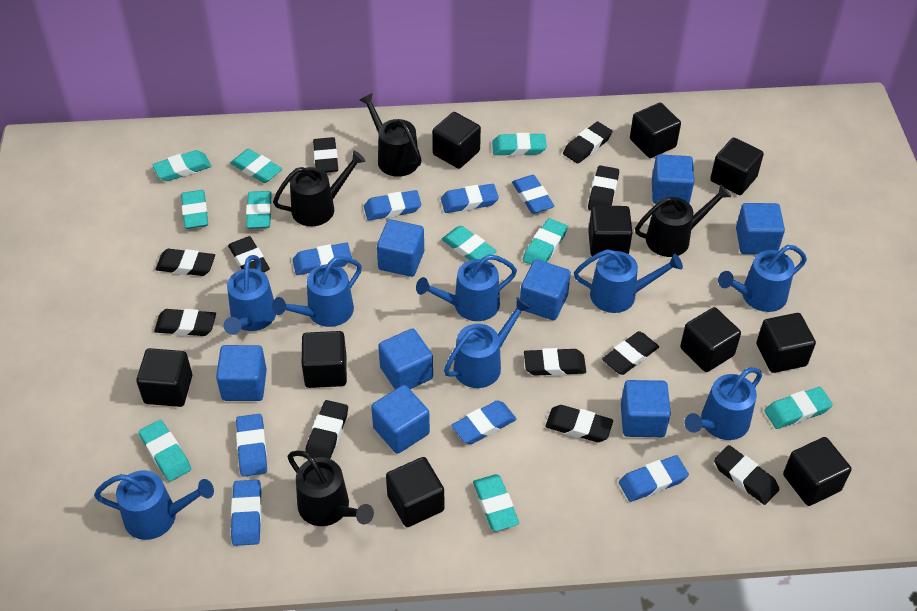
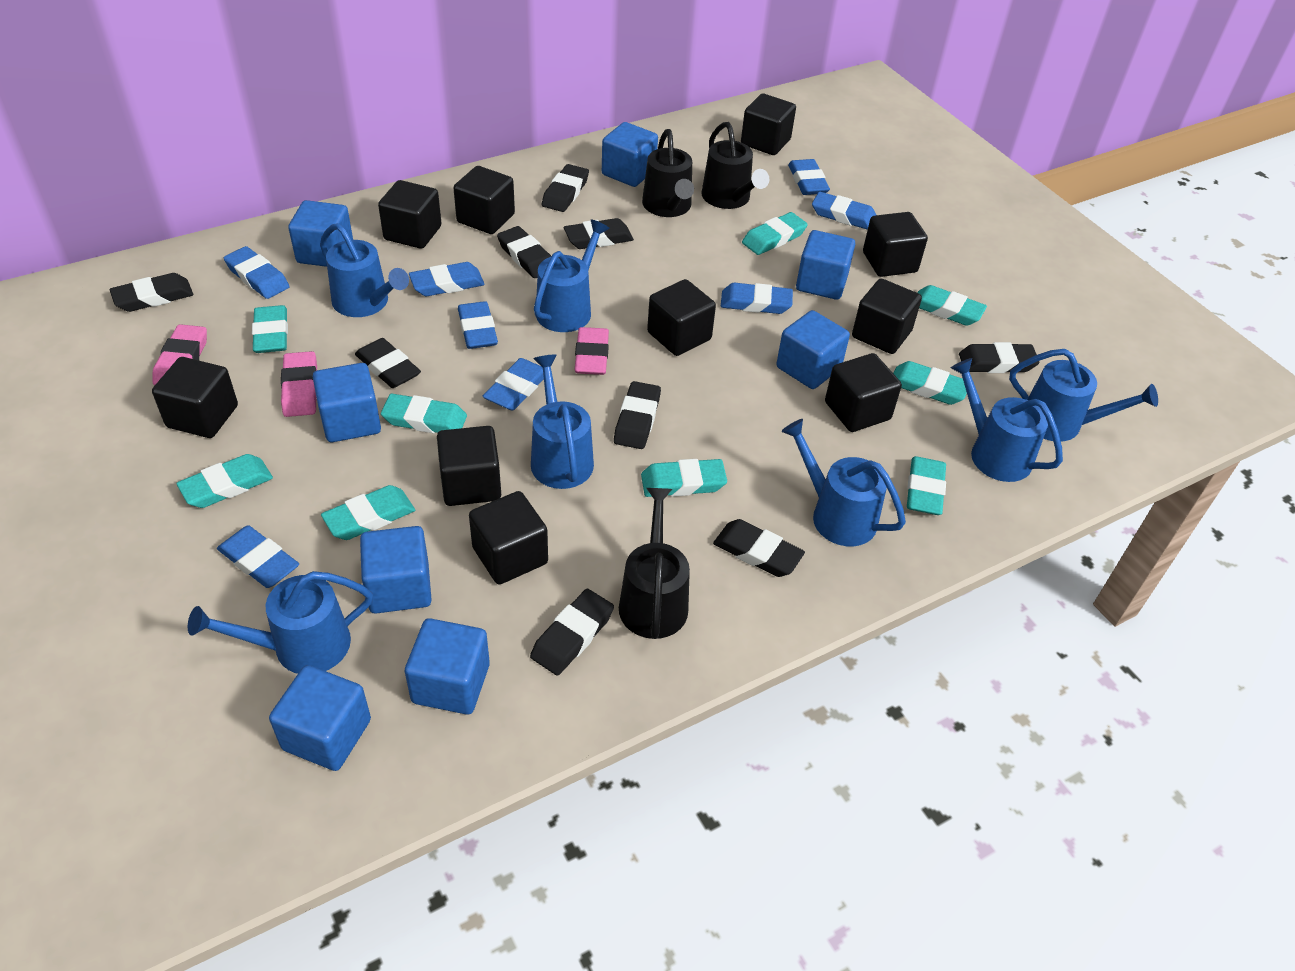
black eraser: [154,309,216,336] [155,249,215,276] [228,236,270,273] [305,400,348,459] [313,137,338,173] [524,348,586,376] [545,405,613,442] [563,122,612,164] [588,165,619,210] [602,331,659,375] [714,445,779,505] = 11 -> [110,273,193,312] [355,338,421,388] [497,226,551,278] [530,589,614,676] [542,164,589,212] [564,218,634,249] [614,381,661,449] [713,519,805,577] [959,342,1039,373] = 9
black watering can: [273,150,366,226] [288,451,374,526] [359,93,422,177] [635,184,731,257] = 4 -> [619,488,690,639] [642,129,694,217] [701,122,769,209] = 3
blue watering can: [94,470,214,540] [223,255,276,335] [272,256,362,327] [416,255,517,321] [444,297,531,388] [574,249,683,313] [684,367,762,440] [718,245,807,312] = 8 -> [188,571,373,674] [320,223,409,317] [531,355,594,489] [534,220,610,332] [781,419,906,546] [951,358,1063,482] [1009,349,1158,441] = 7
pink eraser: none = 0 -> [152,324,207,385] [281,351,317,417] [575,327,609,375] = 3
turquoise eraser: [139,420,191,482] [152,150,211,181] [181,190,208,229] [231,149,282,183] [246,191,272,229] [441,226,497,260] [473,474,519,531] [492,133,547,156] [523,218,568,265] [764,387,833,429] = 10 -> [176,454,273,508] [252,305,288,353] [321,485,415,540] [381,394,467,433] [641,459,727,497] [742,212,808,255] [893,361,967,405] [907,456,946,515] [917,285,987,326] = 9

